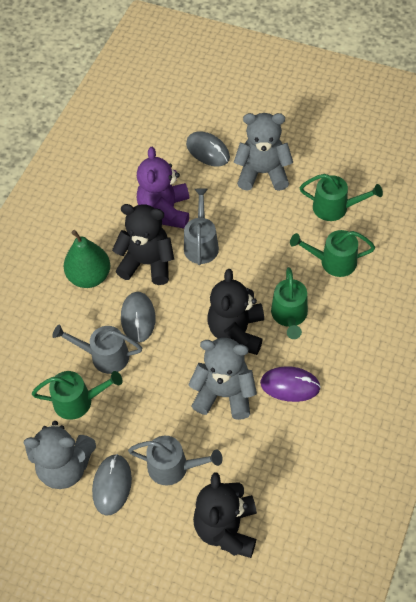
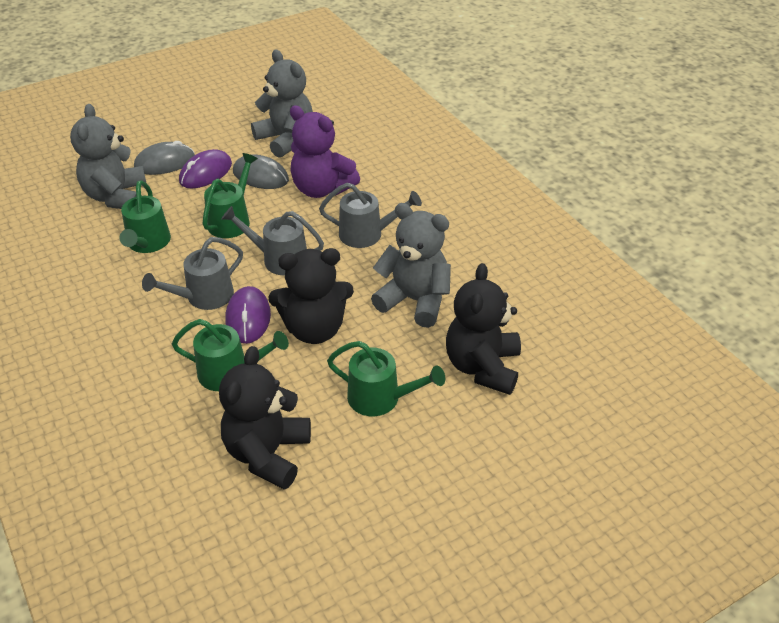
green pear: [64,230,110,288] = 1 -> none = 0
grey mouse: [92,454,132,515] [121,292,156,343] [186,131,230,166] = 3 -> [134,141,195,175] [233,155,289,189] = 2
purple mouse: [260,366,321,402] = 1 -> [179,149,232,188] [226,286,271,344] = 2

